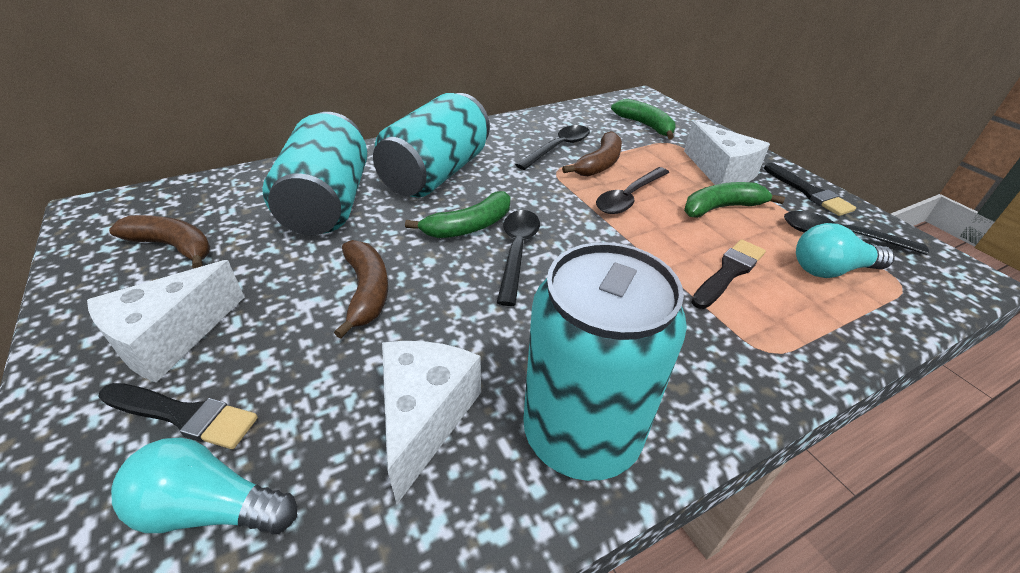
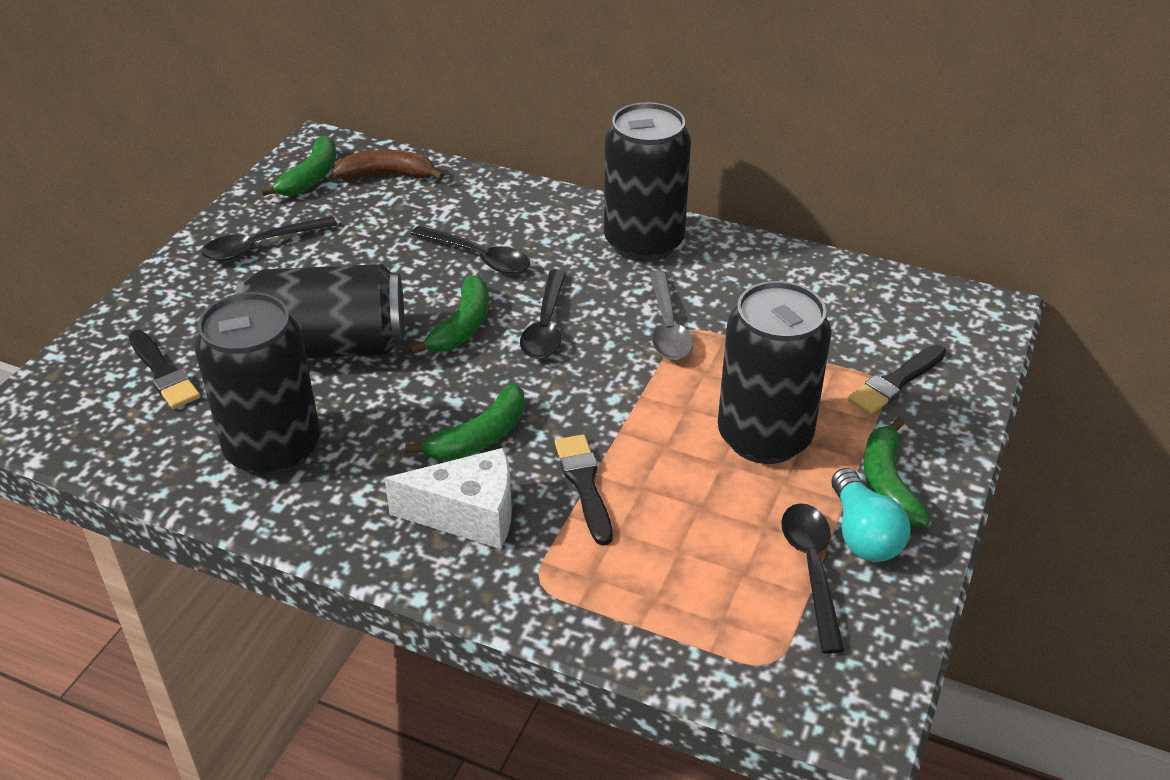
black can: none = 0 -> [194,292,320,477] [235,264,405,359] [604,102,691,262] [718,281,831,464] = 4
brown banana: [109,215,210,268] [334,240,388,338] [562,131,622,176] = 3 -> [332,150,444,180] = 1
green banana: [405,191,510,238] [611,99,676,140] [684,182,785,218] = 3 -> [260,135,336,196] [405,384,525,461] [409,275,489,355] [864,417,930,527] = 4
grey spoon: none = 0 -> [649,270,693,360] = 1
turquoise can: [262,112,367,235] [373,93,490,197] [523,242,687,481] = 3 -> none = 0
turquoise light bulb: [111,438,297,535] [796,223,895,278] = 2 -> [831,468,910,562] = 1
white cheese: [87,260,244,383] [382,341,481,504] [684,120,770,185] = 3 -> [384,448,512,549] = 1

